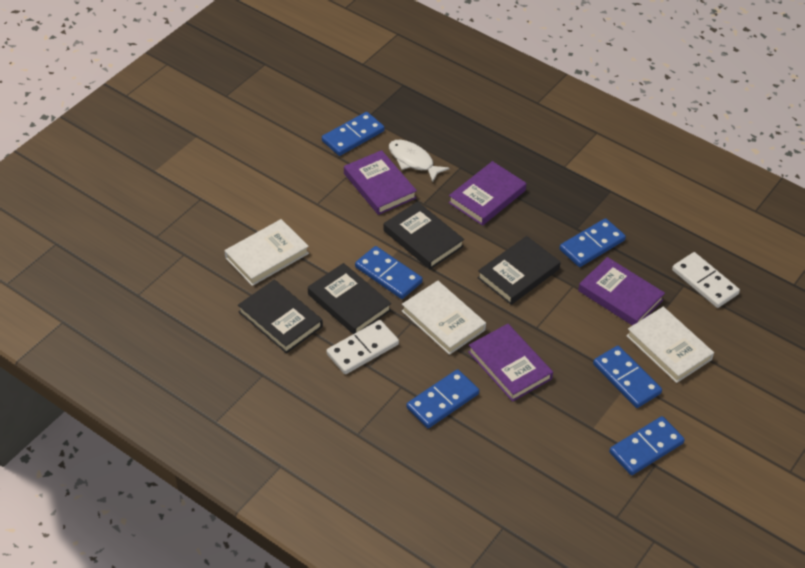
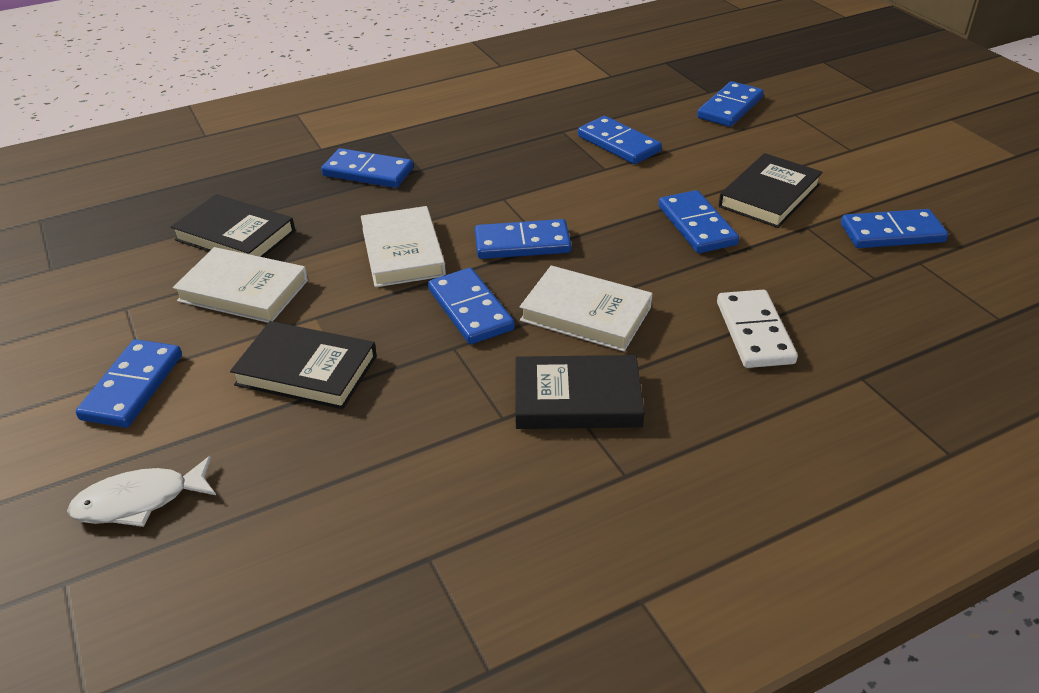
blue domino: [322,112,385,156] [355,246,423,299] [406,369,479,428] [559,218,626,267] [593,346,662,408] [609,416,685,475] = 6 -> [76,339,182,428] [321,148,413,188] [428,268,515,344] [475,219,571,259] [578,116,662,164] [658,190,739,253] [697,81,764,127] [841,209,948,248] = 8
purple book: [344,150,417,215] [448,161,526,226] [468,324,553,402] [578,257,665,326] = 4 -> none = 0
white domino: [326,320,399,374] [672,252,740,308] = 2 -> [717,290,798,368] = 1

